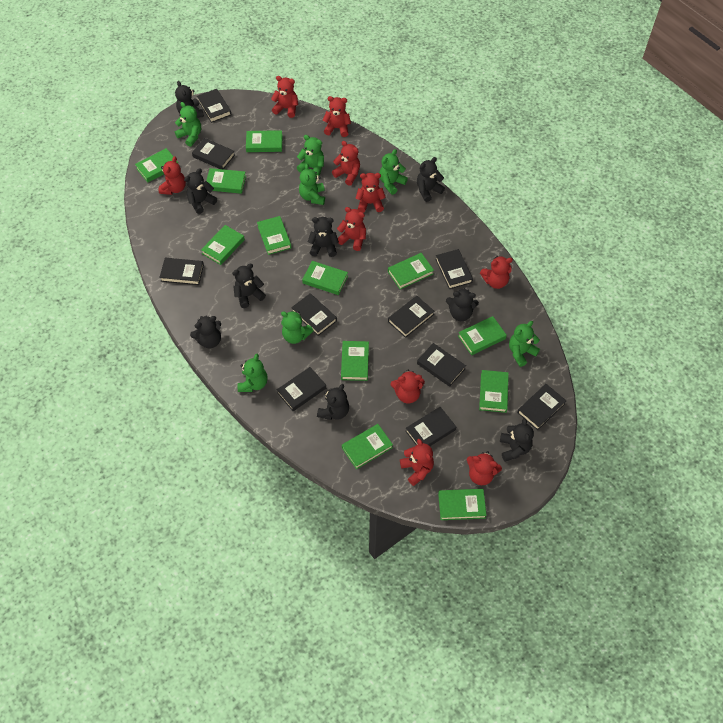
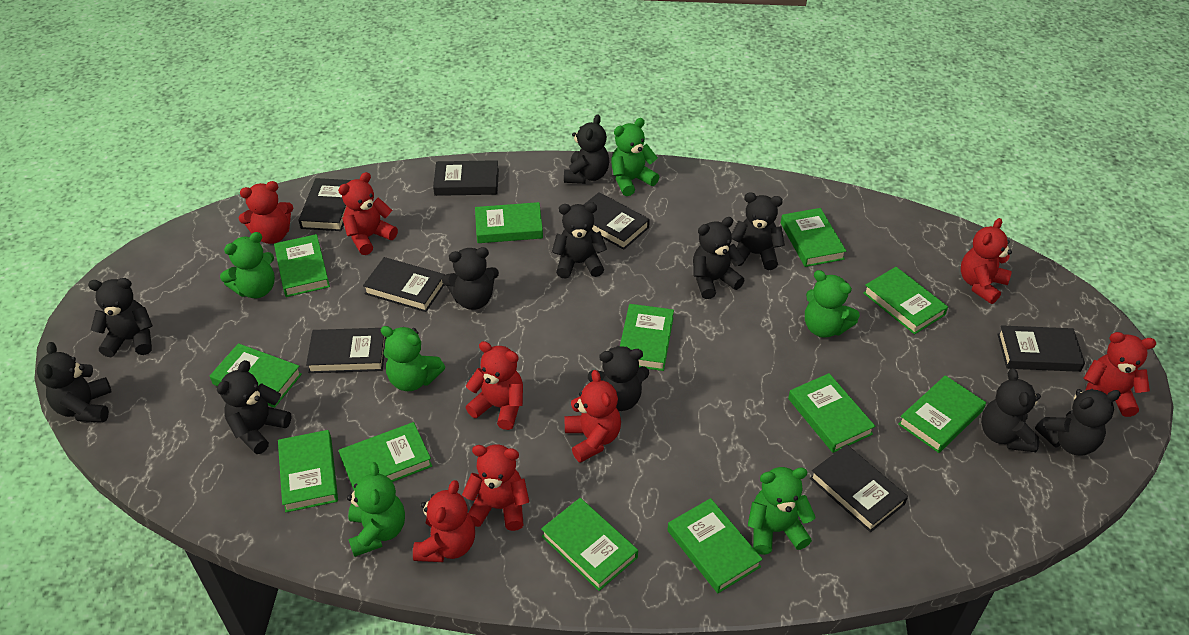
black book: [159,258,204,285] [192,138,235,169] [197,89,231,123] [277,367,326,411] [291,293,337,336] [388,296,434,338] [405,407,456,446] [417,343,466,387] [435,249,473,289] [517,384,566,430] = 10 -> [299,178,351,231] [306,328,387,373] [363,257,445,312] [433,160,499,196] [584,192,650,250] [810,444,908,532] [997,325,1085,372] = 7
black teddy bear: [175,81,204,118] [184,168,217,214] [190,316,221,349] [232,264,266,308] [308,217,339,257] [317,384,349,420] [417,157,445,202] [446,288,479,321] [500,418,534,462] = 9 -> [37,342,112,422] [88,278,153,357] [217,360,291,454] [442,247,499,310] [552,202,607,279] [564,114,609,184] [588,346,649,411] [693,217,745,299] [731,192,785,270] [981,368,1041,452] [1035,389,1121,456] = 11
green teddy bear: [175,102,201,147] [238,353,268,392] [281,311,314,344] [297,135,324,176] [299,164,325,205] [379,149,408,195] [509,321,540,367] = 7 -> [220,232,275,298] [347,462,405,557] [380,326,445,391] [611,118,659,196] [748,467,816,555] [805,270,860,338] = 6
red teddy bear: [159,156,186,195] [271,76,298,118] [322,96,351,137] [332,141,360,186] [337,207,366,251] [355,173,386,213] [390,370,425,404] [400,439,434,486] [467,451,502,485] [480,256,513,289] = 10 -> [239,181,293,244] [338,172,398,255] [413,480,475,562] [462,444,529,531] [465,341,523,430] [564,370,621,463] [961,218,1012,304] [1083,332,1156,417] = 8

